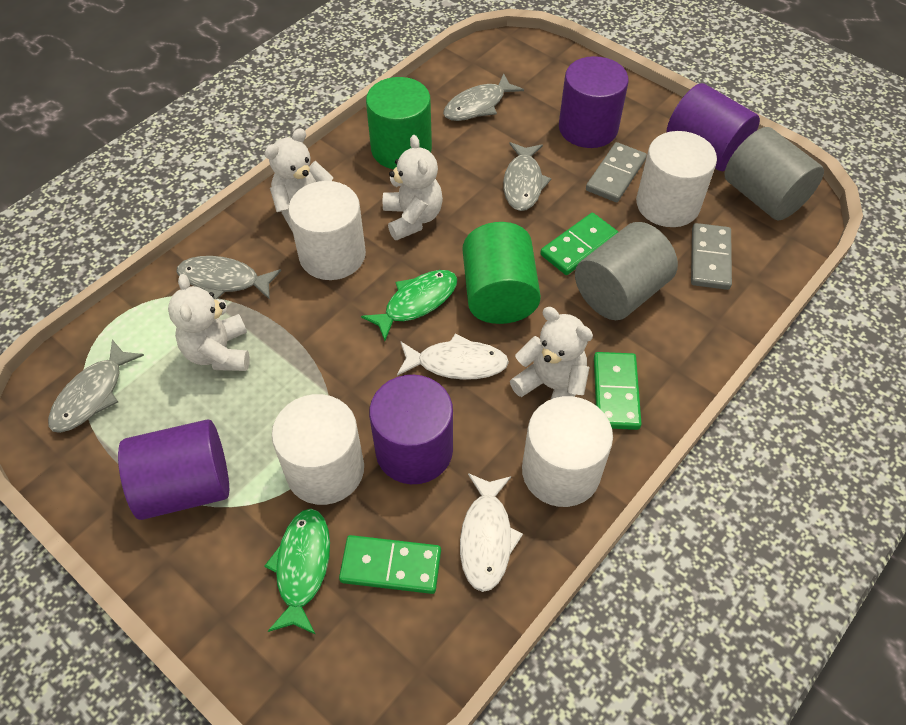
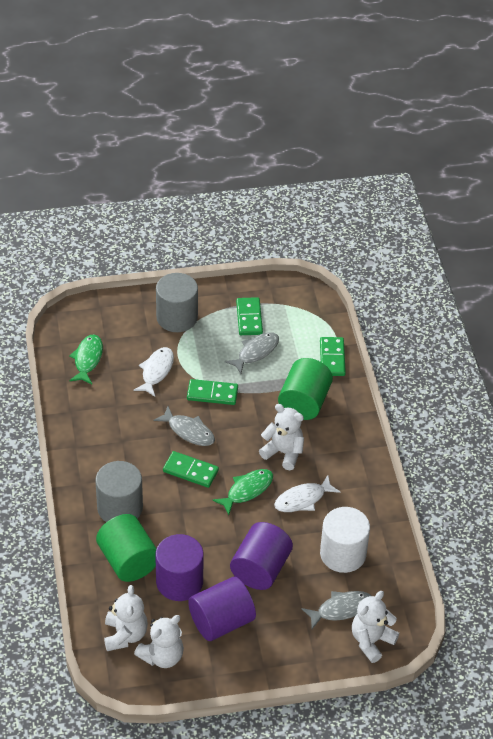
green domino: [339,535,441,594] [540,213,618,275] [594,352,642,430] = 3 -> [163,451,219,488] [187,379,238,405] [236,297,263,335] [320,337,346,376] = 4
grey domino: [586,142,647,202] [691,223,732,290] = 2 -> none = 0
grey fish: [48,340,144,433] [177,256,281,300] [443,74,524,121] [503,142,551,211] = 4 -> [153,406,215,446] [225,332,279,374] [302,591,371,629] = 3
purple cylinder: [118,419,229,520] [369,375,453,484] [559,56,629,148] [666,83,760,171] = 4 -> [155,534,204,601] [188,577,256,641] [230,522,293,590] = 3
white cylinder: [272,394,364,505] [288,181,366,280] [522,396,613,507] [636,131,717,227] = 4 -> [320,507,370,573] = 1

